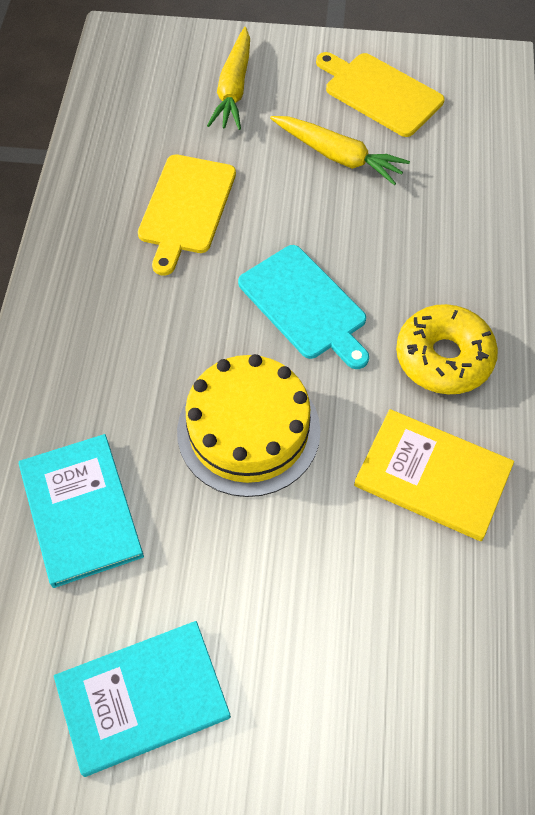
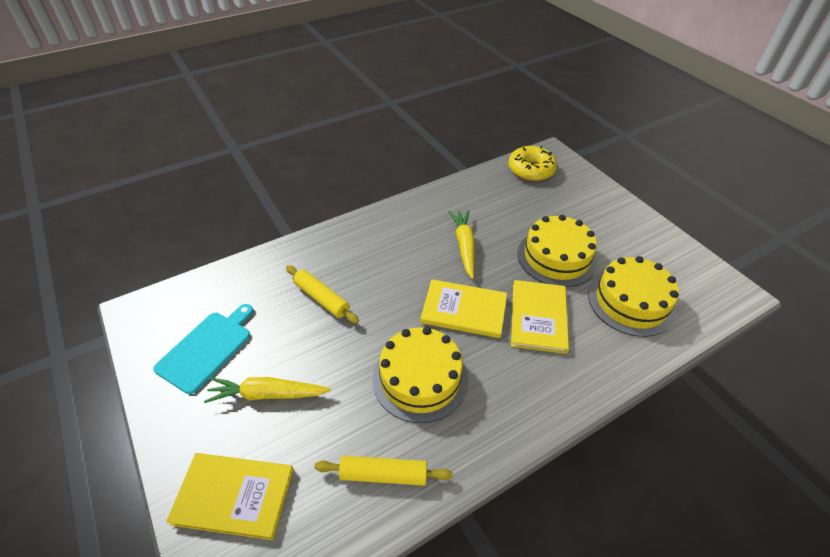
turquoise book: [19,434,144,588] [54,621,231,777] = 2 -> none = 0
yellow book: [354,409,514,541] = 1 -> [166,453,293,540] [420,279,507,338] [511,280,569,354] = 3
yellow cake: [177,354,320,497] = 1 -> [372,327,468,423] [518,215,597,287] [588,256,679,337] = 3
yellow cutting board: [138,155,236,276] [316,52,444,137] = 2 -> none = 0
yellow rolling pin: none = 0 -> [286,265,359,324] [315,455,453,486] = 2

